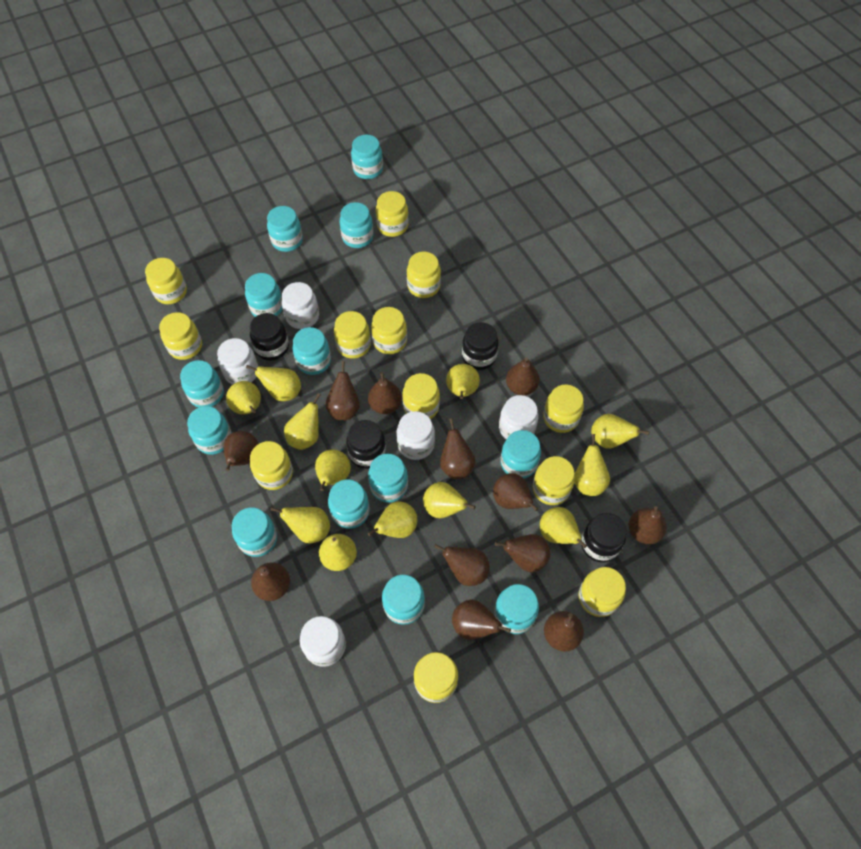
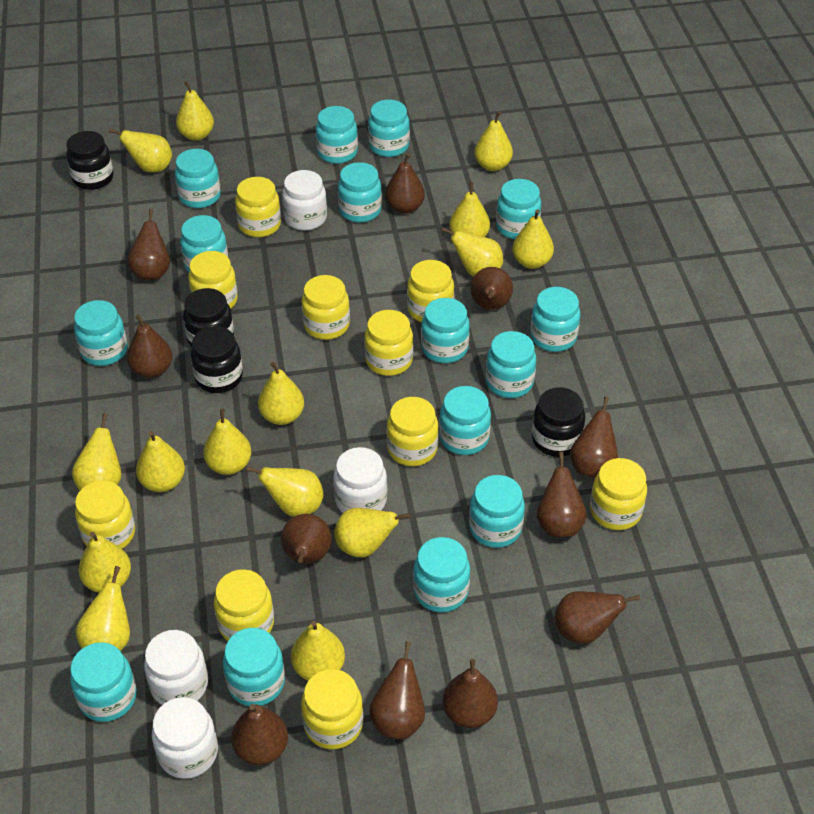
brown pear: [223,431,258,471] [251,562,290,601] [325,361,360,420] [368,372,402,414] [434,544,490,586] [440,418,476,479] [452,600,511,640] [493,473,538,511] [495,534,550,572] [506,357,540,396] [544,611,584,652] [629,506,667,544] = 12 -> [127,209,170,280] [127,315,172,378] [231,704,288,765] [281,514,332,564] [369,641,425,739] [385,153,425,214] [443,659,498,728] [470,267,513,310] [537,452,587,537] [554,591,640,644] [570,397,618,478] = 11
turquoise jar: [180,360,224,407] [187,406,232,455] [232,507,277,557] [245,273,282,317] [267,206,303,252] [293,327,331,375] [328,479,370,529] [339,202,374,248] [351,135,383,179] [368,453,408,503] [382,575,425,625] [494,584,539,634] [500,430,541,479] = 13 -> [70,642,137,722] [74,300,127,366] [175,149,221,208] [180,215,228,272] [223,628,285,706] [316,106,358,164] [338,162,382,223] [368,100,410,157] [413,537,470,612] [421,298,470,363] [439,386,491,455] [469,475,525,548] [486,331,536,398] [496,179,541,239] [531,287,580,352] = 15
white jar: [217,338,258,385] [282,282,319,329] [300,616,346,667] [397,411,435,460] [499,395,538,440] = 5 -> [144,630,208,705] [152,697,218,779] [282,170,327,231] [333,447,387,513] = 4
yellow jar: [145,258,187,304] [159,312,202,360] [250,441,293,490] [334,311,371,359] [371,307,407,354] [376,191,409,237] [402,373,440,419] [407,252,441,298] [414,652,458,703] [533,456,575,505] [543,384,584,433] [579,567,626,617] = 12 -> [75,481,135,549] [188,251,238,309] [214,569,274,641] [235,177,281,237] [301,669,363,750] [302,275,350,340] [364,310,413,376] [387,397,439,466] [407,260,454,322] [590,458,647,530] = 10
yellow pear: [226,381,261,415] [246,365,301,401] [270,507,330,543] [284,393,321,450] [315,449,351,491] [319,534,357,571] [368,501,417,538] [423,482,475,518] [446,364,480,399] [540,507,587,548] [574,434,610,496] [591,414,650,449] = 12 -> [72,413,121,490] [76,566,130,651] [79,532,131,593] [109,129,172,172] [136,431,185,492] [176,81,214,141] [203,409,251,475] [246,466,323,517] [258,362,304,425] [291,621,345,681] [334,508,411,557] [441,227,503,277] [449,182,490,237] [474,111,513,171] [512,209,554,269] = 15

